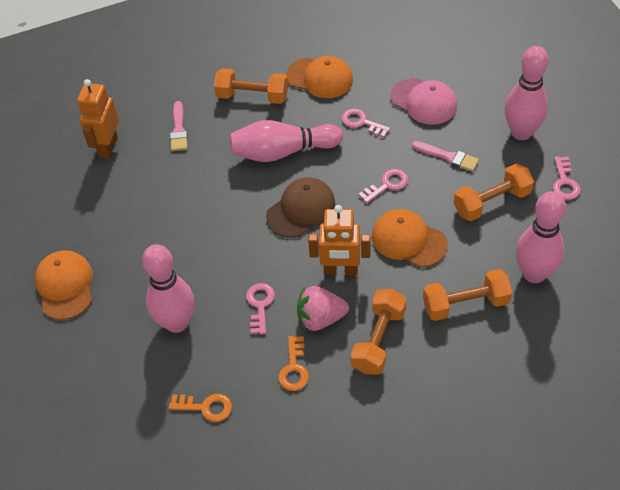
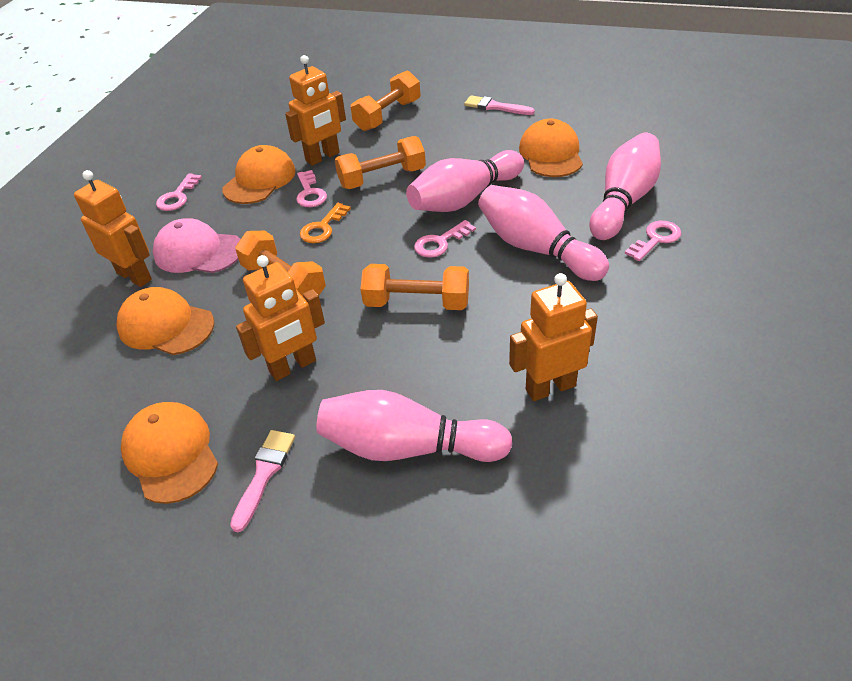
brown cap: [266,177,335,238] = 1 -> none = 0
orange cap: [35,250,93,320] [286,56,353,98] [372,209,448,267] = 3 -> [116,287,215,355] [121,402,218,504] [222,145,296,204] [519,119,583,177] = 4
orange key: [169,394,232,422] [278,336,309,391] = 2 -> [300,203,351,243] = 1
orange robot: [77,79,119,159] [308,205,370,275] = 2 -> [74,170,152,287] [236,255,325,381] [285,55,346,166] [509,273,598,401] = 4
pink strawberry: [297,286,349,331] = 1 -> none = 0

